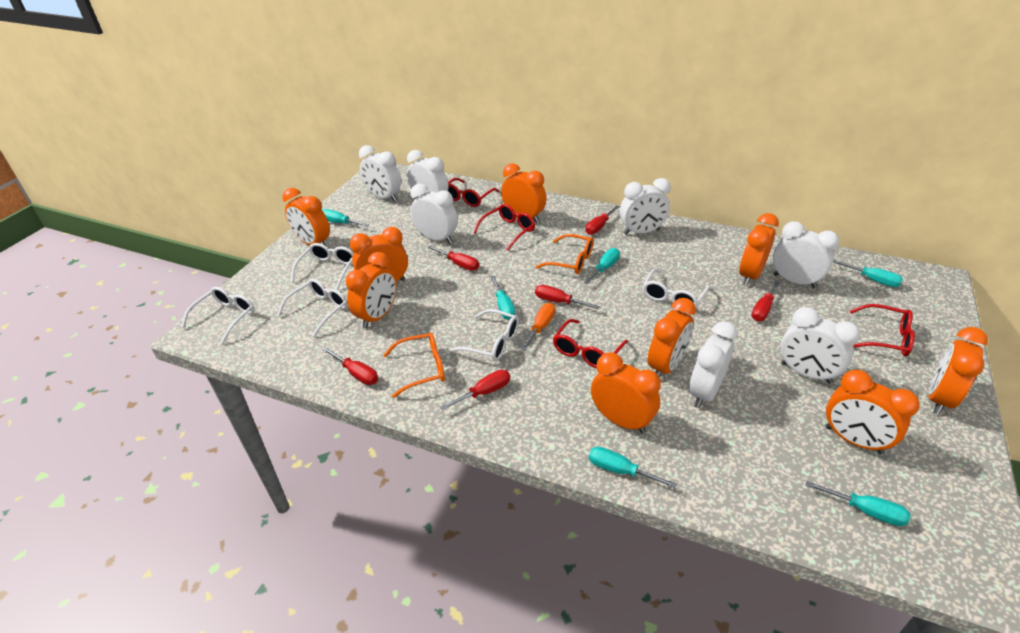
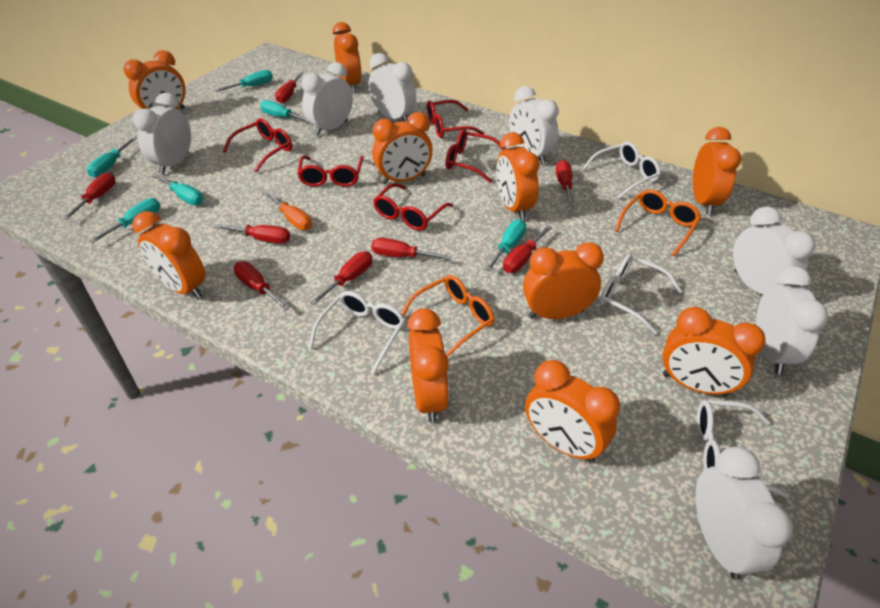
orange clock: [283,188,330,246] [346,252,397,328] [350,227,408,282] [501,163,546,223] [591,352,661,433] [648,298,696,378] [739,213,779,286] [826,370,920,454] [929,327,988,415] = 9 -> [124,50,186,109] [132,211,206,299] [332,22,361,93] [372,112,433,185] [407,308,449,423] [496,132,540,220] [523,242,604,319] [525,360,620,462] [663,307,766,397] [693,127,742,215] = 10
red glasses: [448,178,499,207] [473,204,535,250] [553,319,629,368] [850,304,915,356] = 4 -> [223,118,292,173] [297,156,364,187] [373,183,453,230] [427,100,484,138] [445,129,505,183] = 5
red screwdriver: [323,347,378,385] [428,246,479,271] [440,370,510,411] [535,285,600,309] [585,205,620,235] [751,280,780,321] = 6 -> [63,172,115,220] [214,224,290,244] [234,261,290,310] [275,72,304,103] [310,251,372,305] [371,238,452,260] [503,225,552,273] [556,160,574,207] = 8
white glasses: [181,287,255,344] [277,279,348,337] [291,243,353,290] [449,309,519,361] [643,269,710,307] = 5 -> [309,291,406,375] [583,142,661,198] [599,254,682,334] [697,400,789,498] = 4

